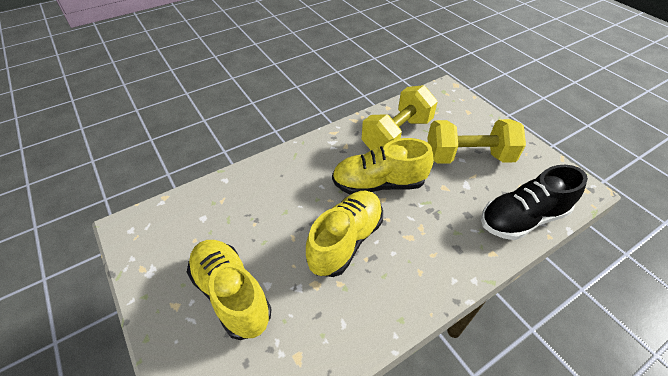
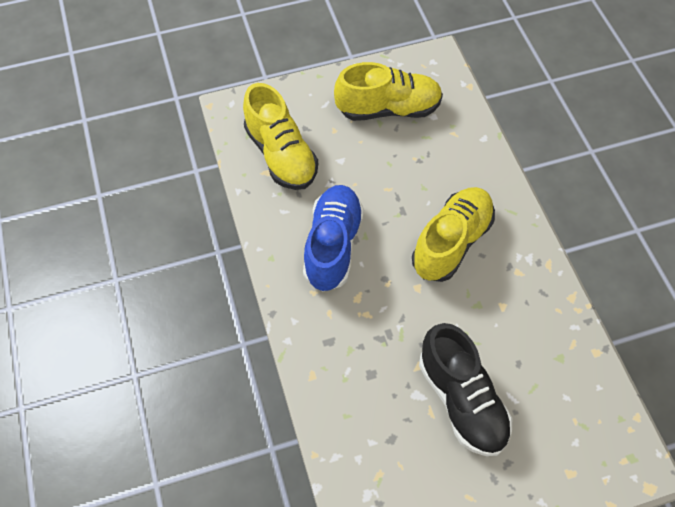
blue shoe: none = 0 -> [303,185,364,291] = 1
yellow dumbbell: [362,85,438,150] [427,119,526,164] = 2 -> none = 0

